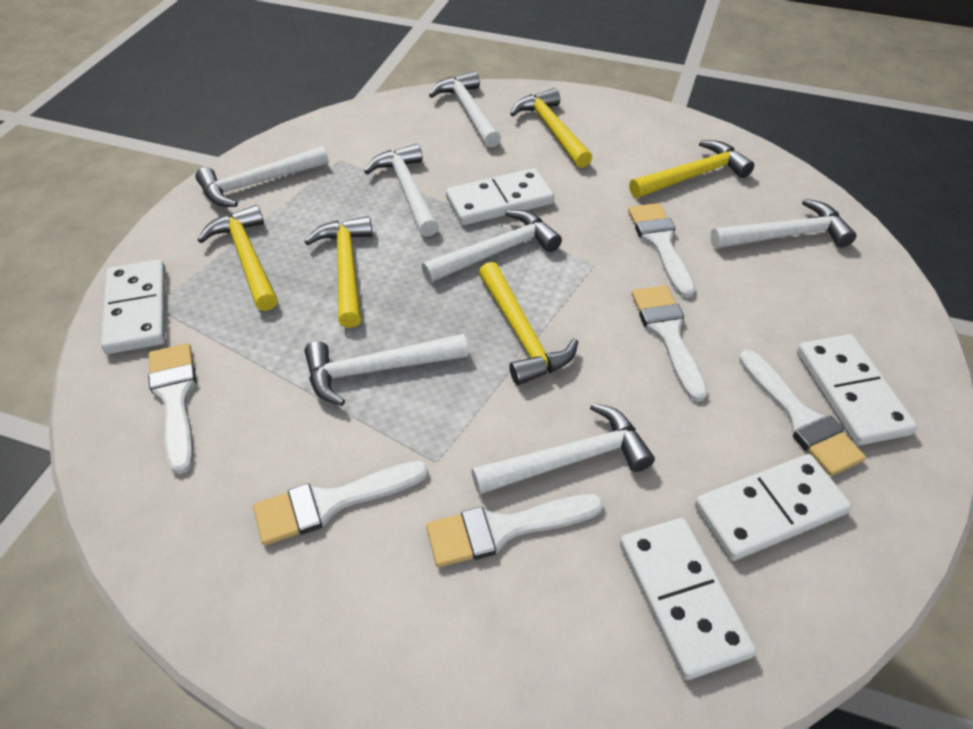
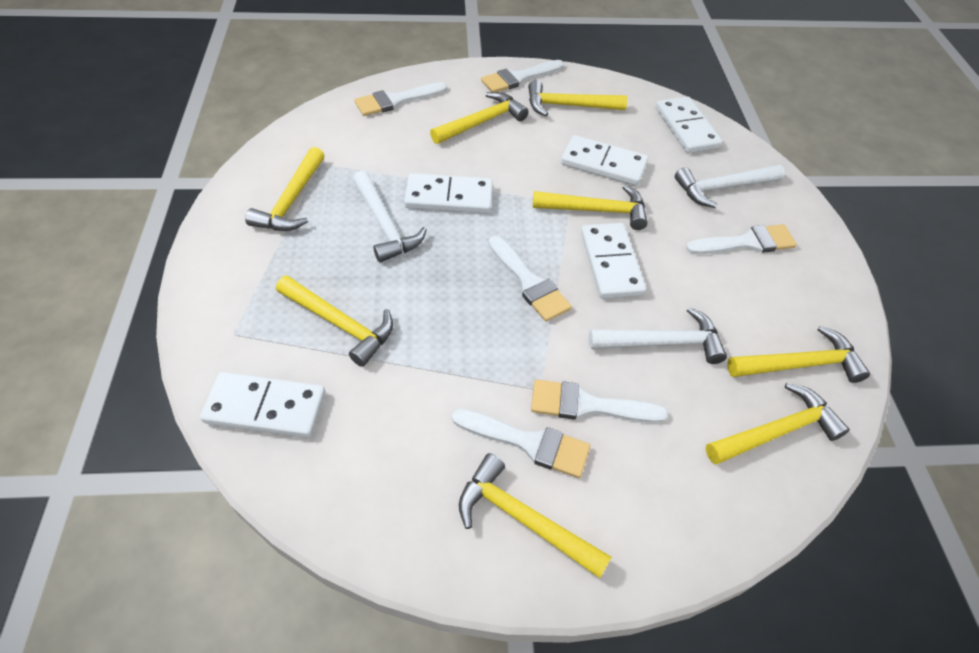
white hammer: [195,146,329,207] [304,334,468,406] [364,144,439,237] [421,210,562,283] [429,71,501,148] [471,403,655,495] [710,199,856,249] = 7 -> [353,171,427,263] [588,307,727,364] [675,164,785,208] = 3
yellow hammer: [198,205,278,311] [304,216,373,328] [479,262,578,385] [510,88,592,168] [629,140,754,198] = 5 -> [245,147,325,231] [276,275,393,367] [430,92,529,144] [459,453,611,578] [528,80,627,116] [533,185,648,230] [706,383,850,465] [727,326,870,383] = 8

